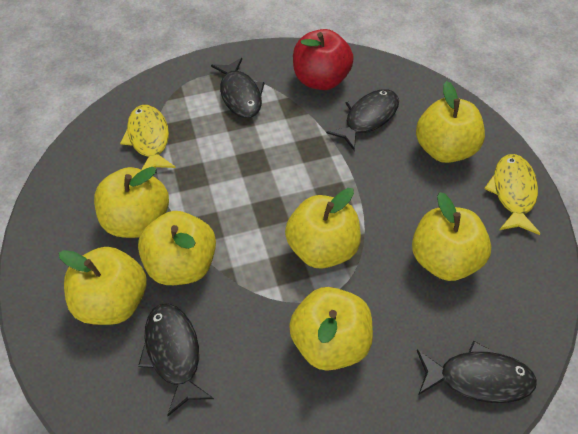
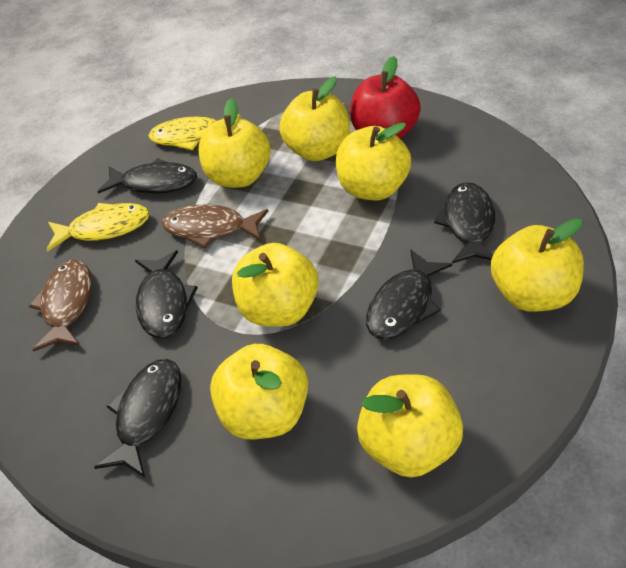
black fish: [138,304,214,416] [211,58,265,118] [326,89,399,151] [417,341,537,403] = 4 -> [94,359,182,477] [97,158,197,194] [135,250,198,338] [366,249,452,340] [434,182,495,263] = 5
brown fish: none = 0 -> [29,260,92,352] [162,204,268,248] = 2

